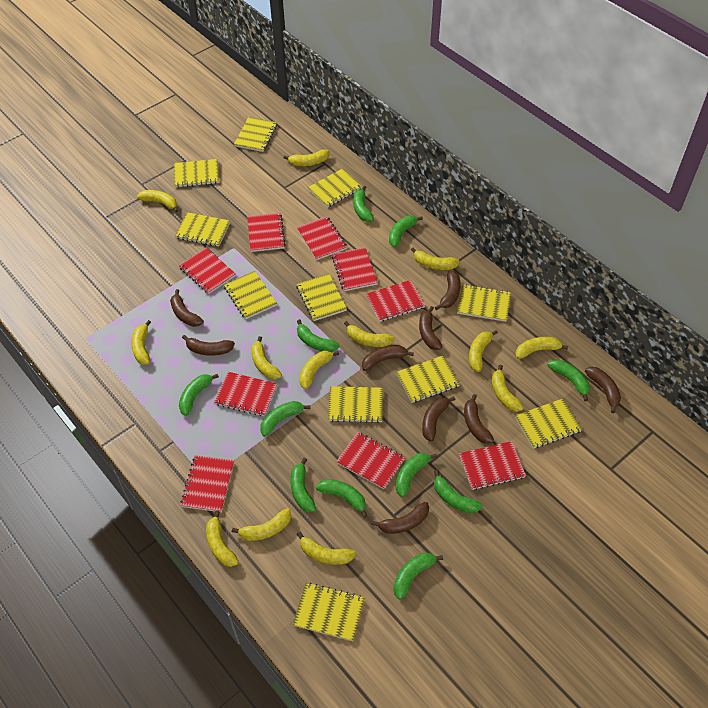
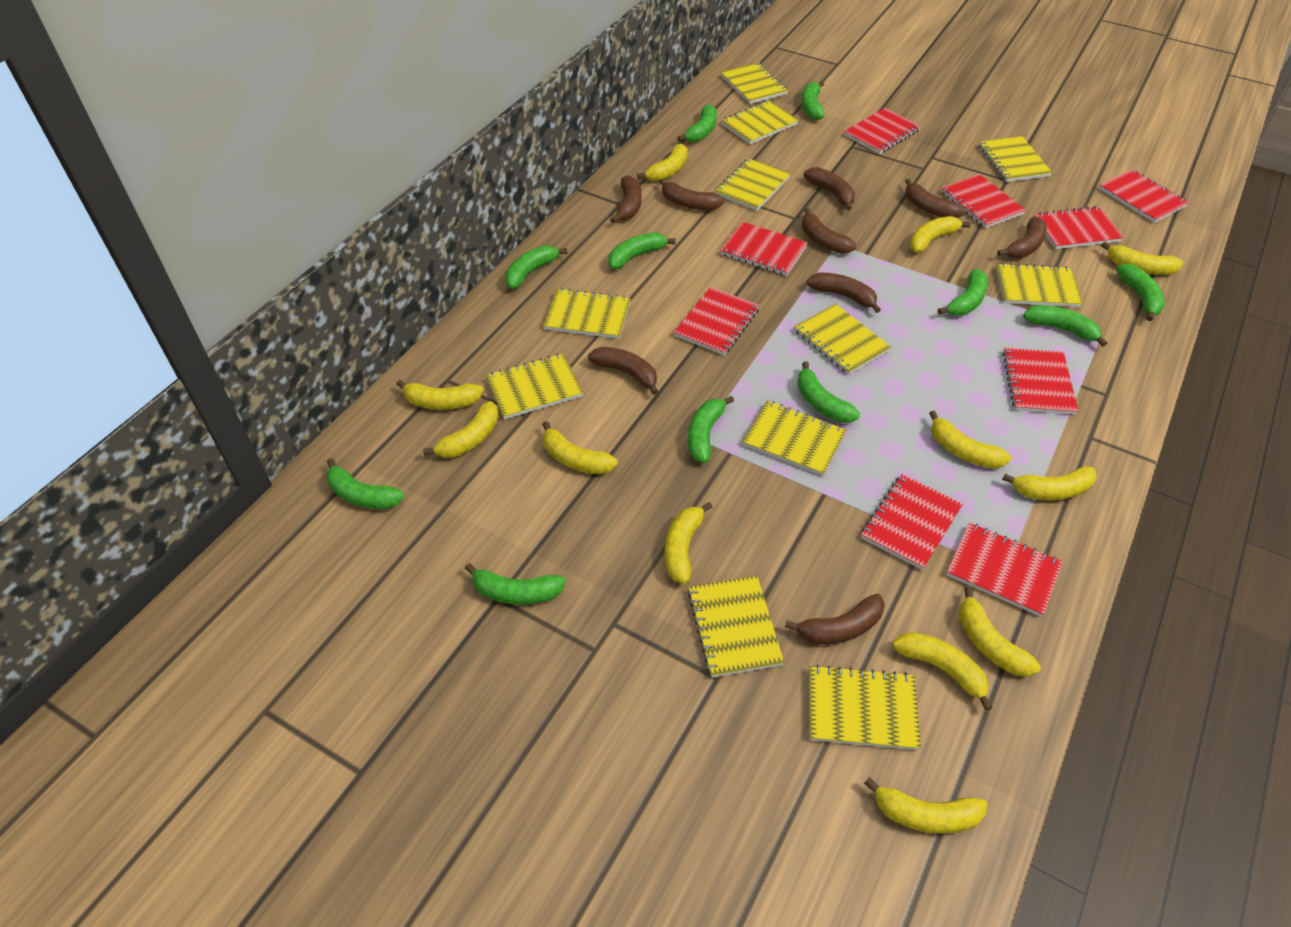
yellow banana: [131,320,151,365] [137,190,178,212] [206,511,239,567] [232,508,291,541] [251,336,282,379] [284,149,329,166] [297,532,356,565] [299,351,339,389] [344,321,394,347] [411,248,460,270] [469,330,498,372] [492,365,524,412] [515,337,568,359] = 13 -> [396,380,484,410] [423,401,499,458] [542,421,618,474] [637,143,688,181] [665,502,712,584] [864,777,987,834] [892,632,993,711] [909,216,971,253] [929,411,1011,469] [959,587,1041,677] [1002,466,1097,500] [1101,241,1183,275] = 12

